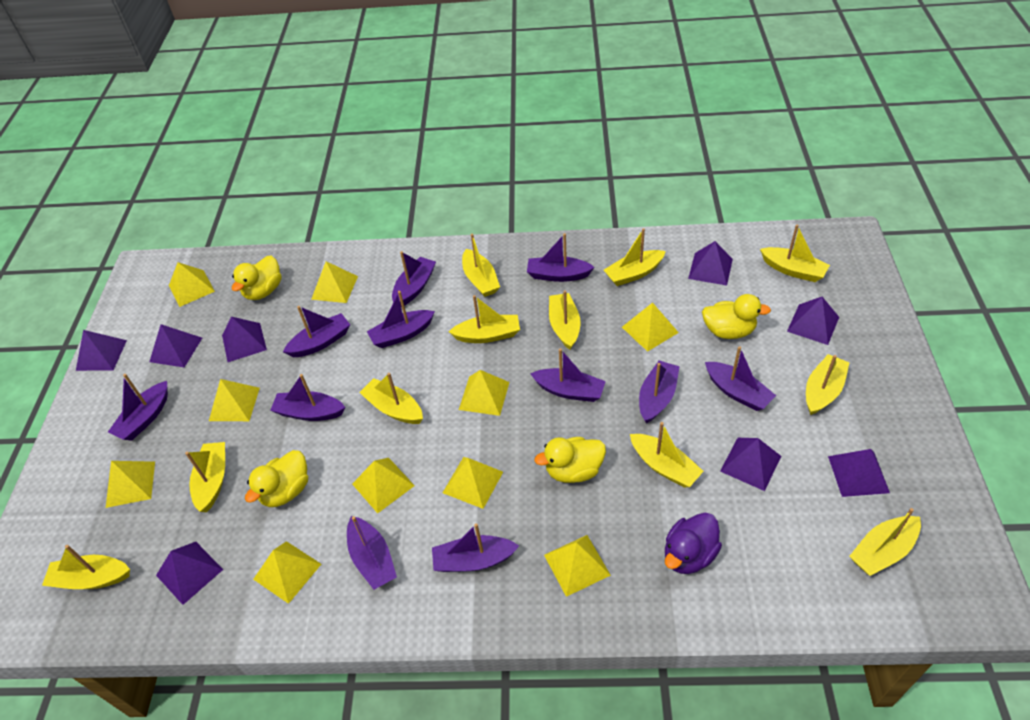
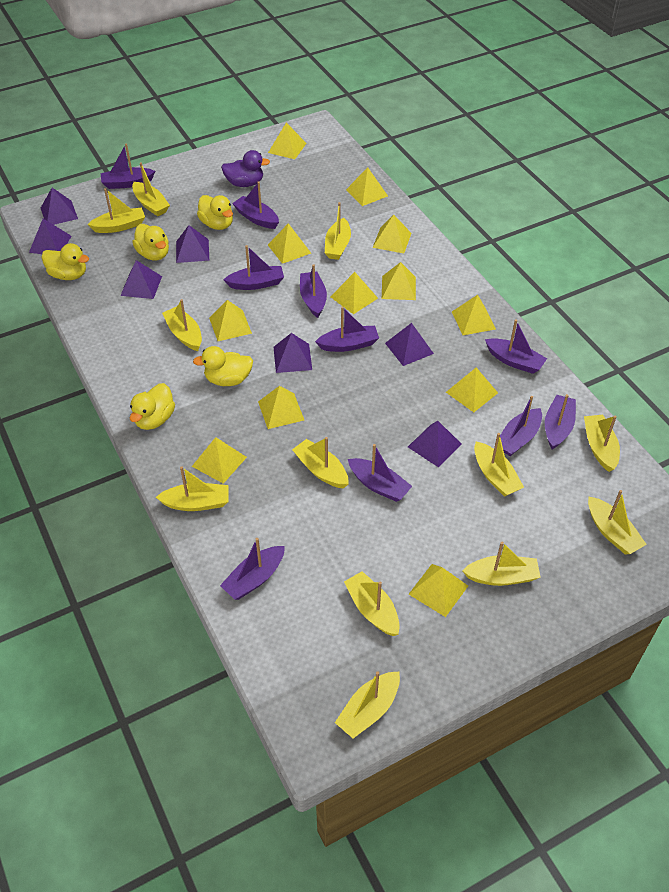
purple boat: [108,374,168,441] [270,374,345,421] [283,306,350,357] [347,516,397,590] [367,291,435,348] [392,251,436,307] [432,523,519,572] [527,233,595,282] [530,348,606,402] [639,361,680,423] [705,346,776,411] = 11 -> [100,143,155,189] [220,538,285,600] [223,245,284,290] [232,182,279,229] [300,264,327,318] [315,307,379,352] [348,444,412,502] [485,319,547,374] [500,396,542,456] [545,394,576,449] = 10
purple pyramid: [76,330,127,371] [149,324,202,367] [156,542,223,605] [222,317,267,362] [688,241,733,285] [720,438,781,491] [787,297,839,345] [828,449,890,497] = 8 -> [29,219,71,254] [41,188,78,225] [120,260,162,299] [176,225,209,263] [274,333,312,373] [385,323,434,366] [408,421,461,467] = 7
yellow boat: [42,545,130,589] [185,442,225,512] [359,373,423,424] [449,295,520,343] [462,234,500,297] [549,290,581,350] [604,228,666,286] [630,422,704,488] [760,225,830,282] [806,354,849,415] [849,508,921,576] = 11 -> [87,188,145,233] [132,162,170,216] [156,466,229,511] [162,299,202,351] [292,437,348,488] [325,202,351,260] [335,671,400,738] [344,571,400,636] [462,542,541,586] [474,433,524,497] [584,415,620,472] [588,490,647,555] = 12
yellow duck: [232,255,281,300] [245,450,308,507] [534,437,606,483] [702,294,771,339] = 4 -> [41,243,89,280] [130,383,175,430] [132,224,169,260] [193,346,253,386] [197,195,233,230] = 5
yellow pyramid: [106,461,155,508] [169,262,215,307] [209,379,260,421] [253,541,321,604] [311,261,358,303] [352,458,415,513] [443,457,503,509] [459,370,509,416] [544,535,611,597] [622,303,679,352] = 10 -> [192,437,247,484] [209,300,252,341] [258,386,304,429] [268,123,307,159] [268,223,311,264] [330,272,378,314] [346,167,388,206] [373,215,412,253] [382,262,416,300] [409,564,468,617] [446,367,498,412] [452,295,496,335] = 12

